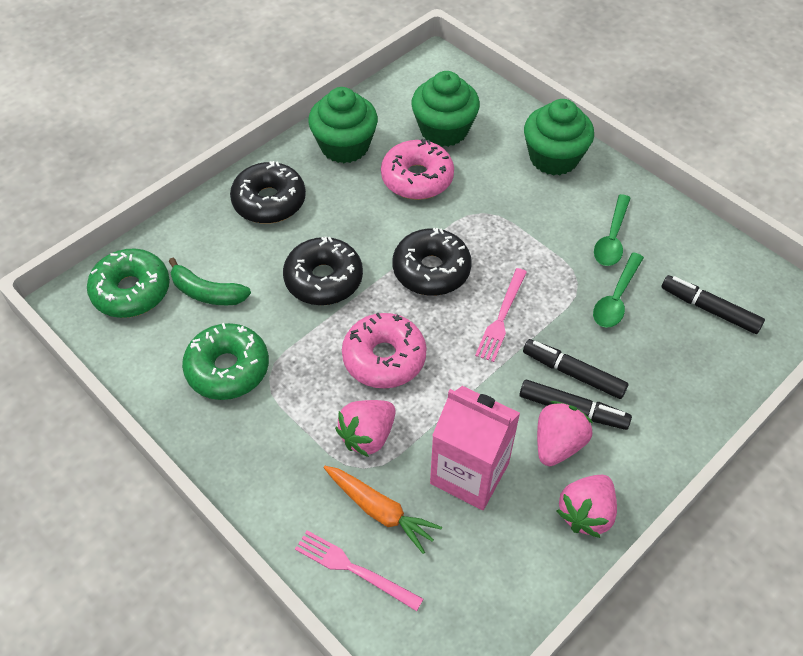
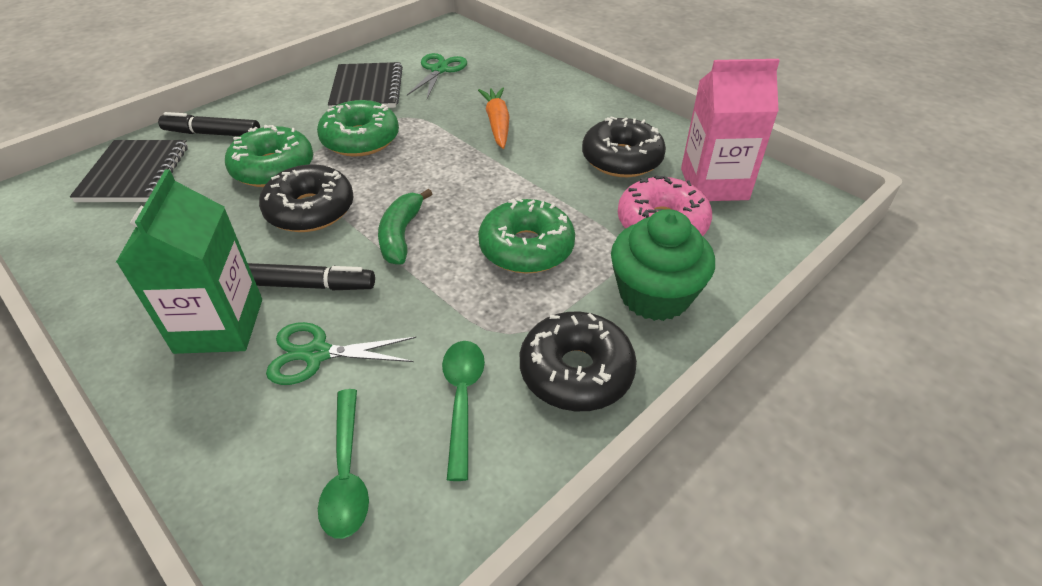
black marker: [519,380,632,430] [523,339,629,399] [661,275,765,334] = 3 -> [158,112,260,136] [248,263,375,290] = 2
black notebook: none = 0 -> [70,140,188,202] [328,62,403,109] = 2
green carton: none = 0 -> [116,169,262,354] = 1
green cupcake: [308,87,378,163] [411,71,480,147] [524,99,594,176] = 3 -> [611,209,715,321] = 1
green donut: [87,249,170,318] [182,323,269,400] = 2 -> [225,125,313,187] [317,100,399,157] [478,198,575,274] = 3
green scissors: none = 0 -> [266,322,416,385] [407,53,467,99] = 2
pink donut: [342,312,427,389] [381,139,454,200] = 2 -> [618,175,712,236] = 1
pink fork: [295,530,423,611] [475,268,527,362] = 2 -> none = 0
pink strawberry: [335,400,396,457] [537,401,593,466] [557,475,617,538] = 3 -> none = 0

